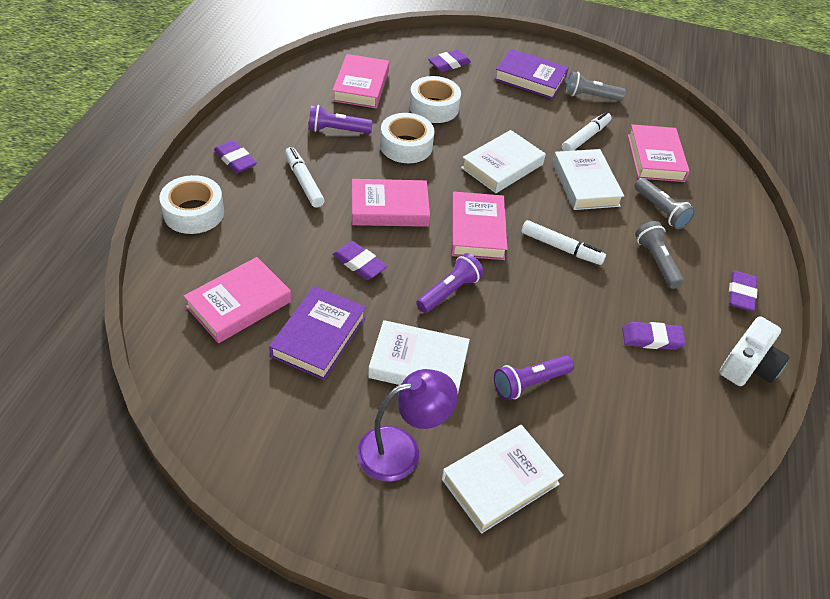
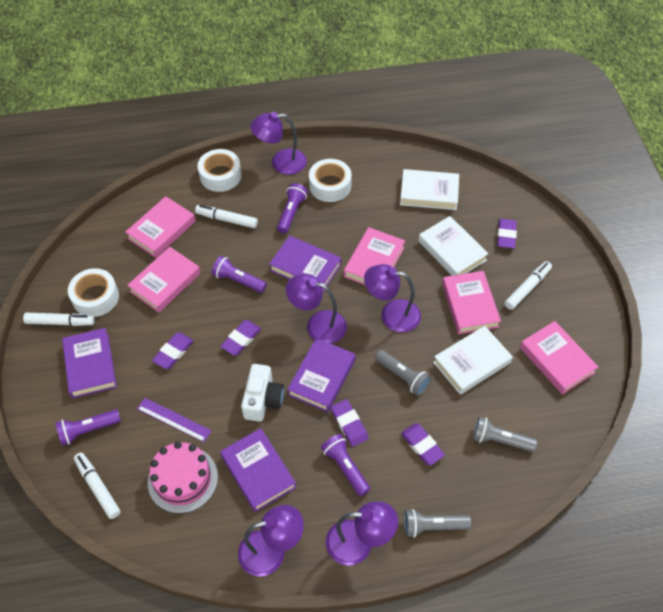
pink cake: none = 0 -> [148,441,218,514] = 1
purple book: [269,286,366,380] [494,49,569,99] = 2 -> [62,328,117,398] [220,428,296,512] [269,236,341,292] [287,338,356,412] = 4
purple flashlight: [308,105,373,134] [416,253,484,313] [494,355,574,400] = 3 -> [55,409,121,446] [212,256,267,293] [277,183,308,234] [321,434,370,496] = 4
purple lamp: [357,369,458,482] = 1 -> [238,505,304,577] [250,112,307,175] [286,274,347,344] [326,501,398,566] [364,264,421,333] = 5
purple ruler: none = 0 -> [137,398,212,442] = 1
white book: [368,320,470,392] [441,425,564,534] [461,130,546,193] [552,149,624,210] = 4 -> [400,169,459,210] [419,216,489,276] [433,326,513,395] = 3
white marker: [285,147,325,208] [521,220,606,265] [562,112,612,151] = 3 -> [23,313,95,326] [74,453,121,519] [195,205,258,228] [505,261,552,310] = 4

